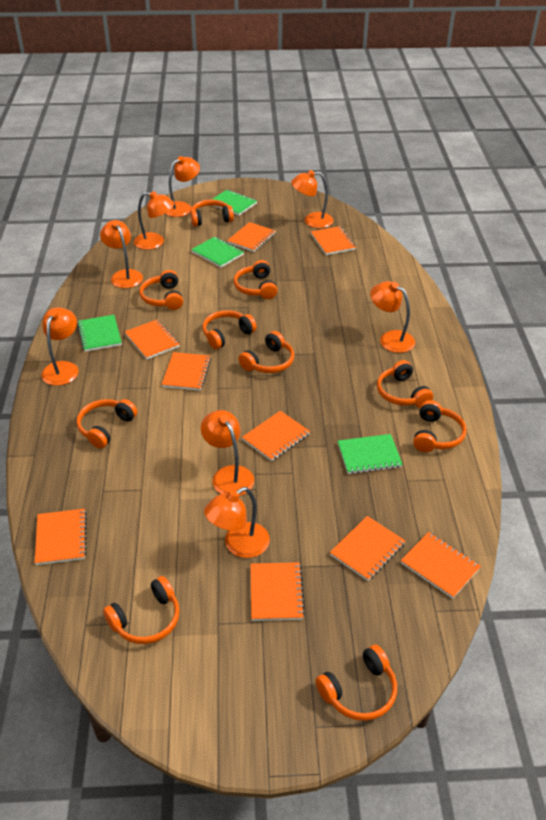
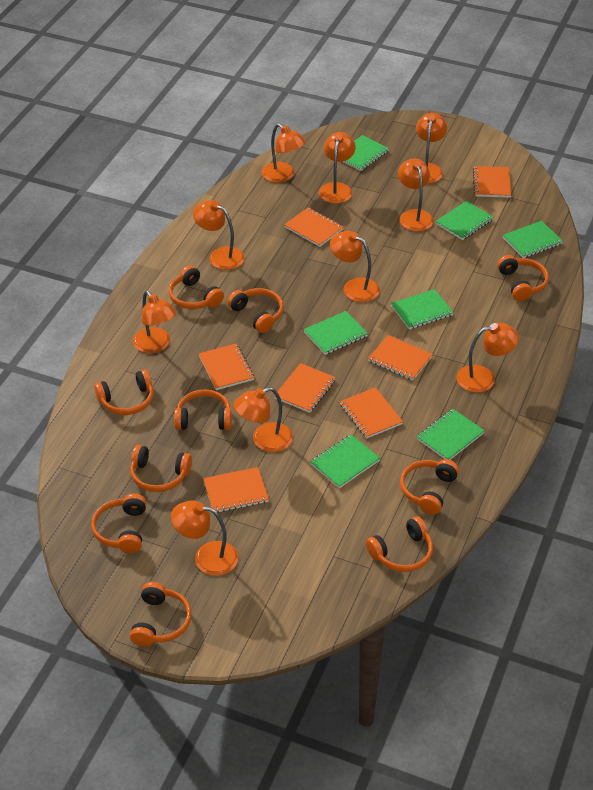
green notebook: [77,315,122,352] [191,237,244,268] [211,190,257,215] [338,434,403,474] = 4 -> [304,311,368,355] [310,434,380,488] [342,135,389,171] [391,289,454,330] [417,409,485,460] [435,201,494,240] [503,221,563,258] = 7
orange lamp: [41,307,79,386] [100,220,143,288] [134,191,174,250] [165,156,200,217] [201,410,254,496] [204,487,270,558] [291,170,333,228] [370,281,415,353] = 8 -> [133,291,177,353] [171,500,238,576] [193,200,245,270] [234,387,293,452] [262,124,306,183] [319,132,356,204] [330,231,380,302] [398,158,434,231] [416,113,447,183] [456,323,519,393] = 10
orange notebook: [35,509,87,565] [125,319,180,359] [162,352,211,391] [227,222,276,252] [242,411,310,461] [250,562,305,621] [311,226,356,255] [330,516,405,581] [401,532,481,599] = 9 -> [199,343,254,390] [203,467,269,513] [274,363,336,413] [284,208,343,247] [340,387,403,438] [368,335,433,380] [473,166,511,198] = 7

